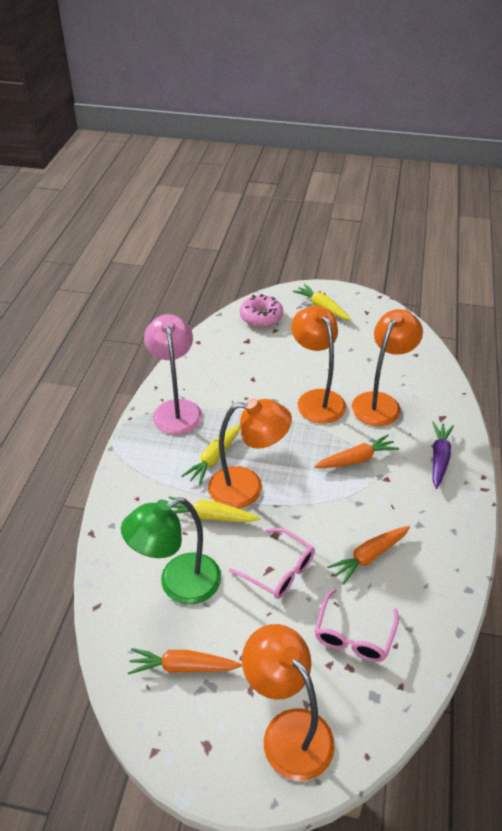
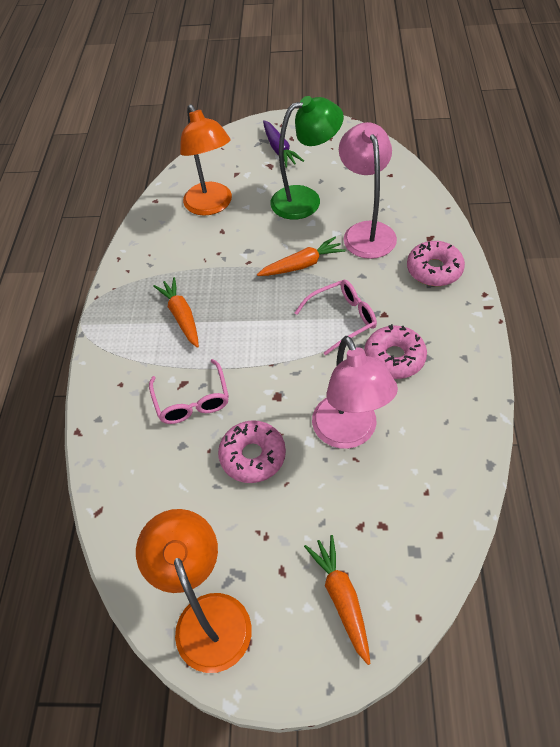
orange lamp: [208,398,292,508] [242,624,335,781] [291,306,346,423] [351,309,423,426] = 4 -> [136,509,252,673] [180,104,232,216] = 2
pink donut: [240,294,283,327] = 1 -> [218,420,286,483] [364,324,427,379] [407,241,465,286] = 3
pink lamp: [144,314,202,435] = 1 -> [312,336,398,449] [339,122,397,259] = 2
yellow carrot: [169,496,260,522] [182,424,240,485] [293,284,351,321] = 3 -> none = 0

